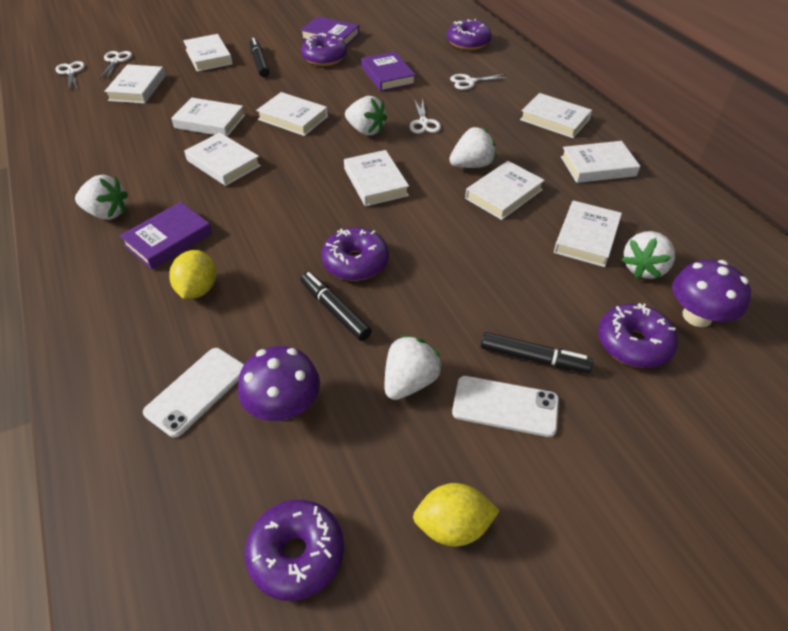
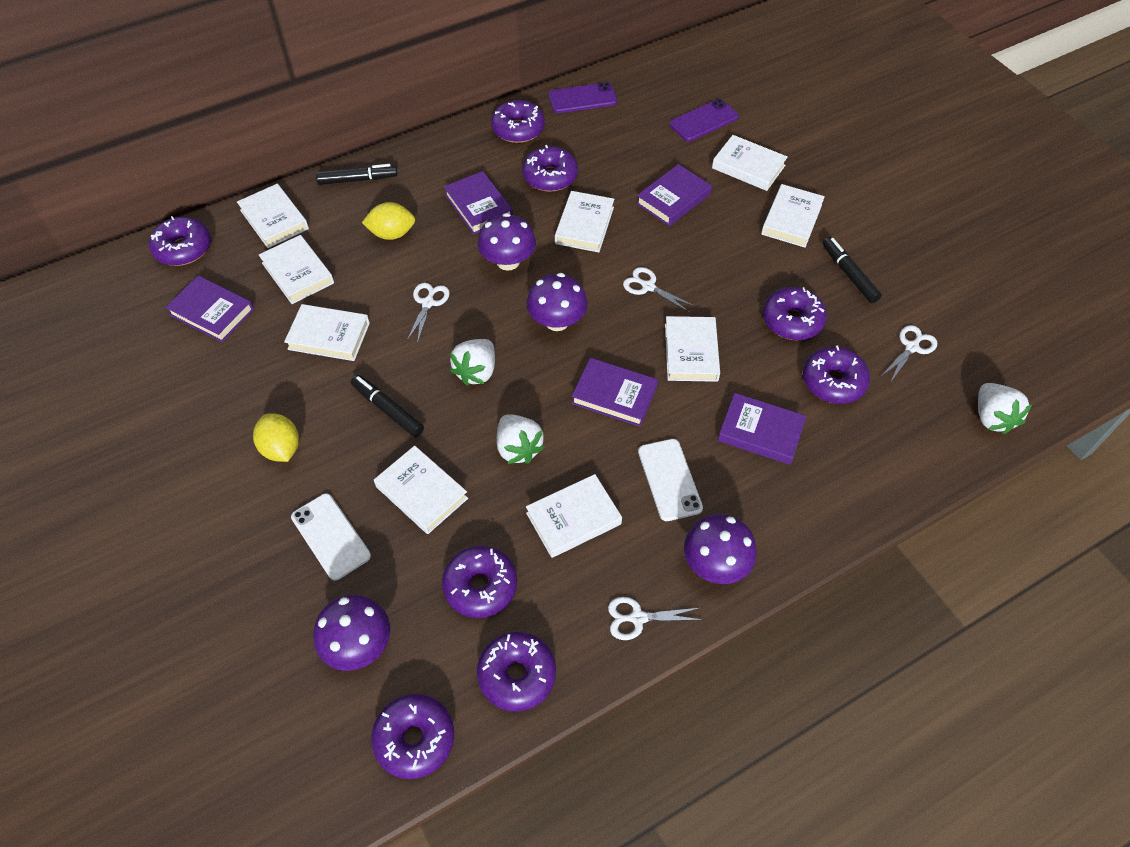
purple book: [119,202,212,269] [300,16,360,46] [361,51,416,92] = 3 -> [165,276,254,342] [444,171,513,235] [572,358,658,427] [636,164,712,226] [718,393,806,465] = 5
purple donut: [245,500,344,601] [301,33,347,66] [321,227,389,281] [447,19,492,50] [598,303,678,368] = 5 -> [149,216,211,266] [371,694,454,779] [442,546,517,618] [477,632,556,712] [491,100,545,143] [522,145,578,192] [763,287,827,340] [803,346,870,404] = 8
purple mushroom: [238,346,320,421] [672,260,751,327] = 2 -> [313,595,390,671] [478,213,536,271] [526,273,588,331] [684,514,757,584] = 4
purple phone: none = 0 -> [549,82,617,113] [670,99,739,141] = 2
white book: [104,64,165,104] [171,97,245,137] [183,34,233,72] [184,132,261,186] [256,92,328,136] [344,150,409,206] [465,161,545,220] [520,93,592,138] [554,200,622,267] [561,141,640,183] = 10 -> [237,184,309,248] [259,235,334,304] [284,304,370,361] [374,446,468,534] [526,474,622,558] [555,191,614,252] [665,316,720,382] [712,135,788,191] [761,184,825,248] = 9
white strawberry: [75,175,128,220] [345,96,387,136] [385,335,442,400] [449,127,497,168] [622,231,675,279] = 5 -> [450,339,495,386] [497,415,545,464] [978,383,1032,434] = 3

